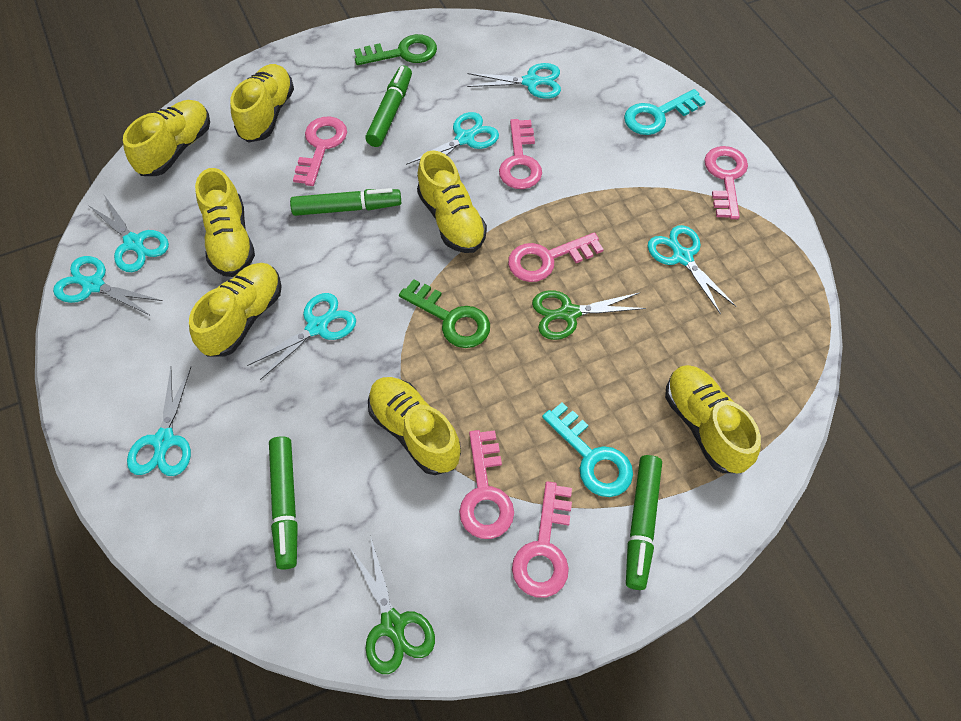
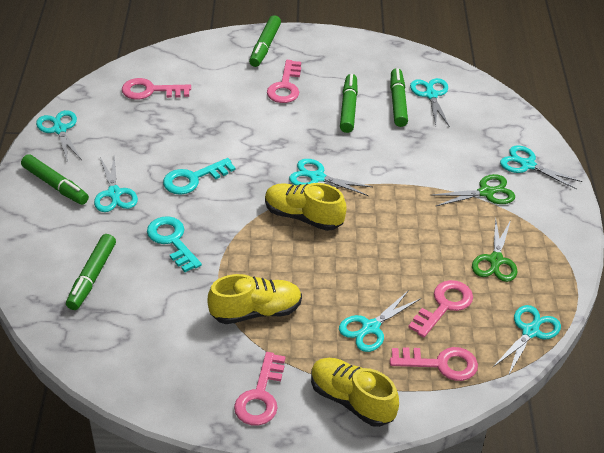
green key: [354,34,437,65] [399,279,490,348] = 2 -> none = 0
green marker: [269,436,298,569] [290,188,401,216] [365,66,412,147] [626,455,662,590] = 4 -> [21,154,89,205] [66,234,116,310] [249,15,281,67] [340,74,358,133] [390,68,408,127] = 5
pink key: [293,117,347,186] [459,430,514,539] [499,119,542,189] [508,233,604,282] [512,481,572,598] [704,146,748,219] = 6 -> [122,78,191,100] [234,352,286,426] [267,60,301,103] [390,347,478,381] [408,280,473,338] = 5
yellow shoe: [123,100,210,176] [189,263,282,357] [195,168,255,277] [230,64,294,142] [368,377,461,475] [417,150,487,253] [665,365,761,474] = 7 -> [208,274,302,324] [265,183,347,231] [311,358,399,427] = 3

